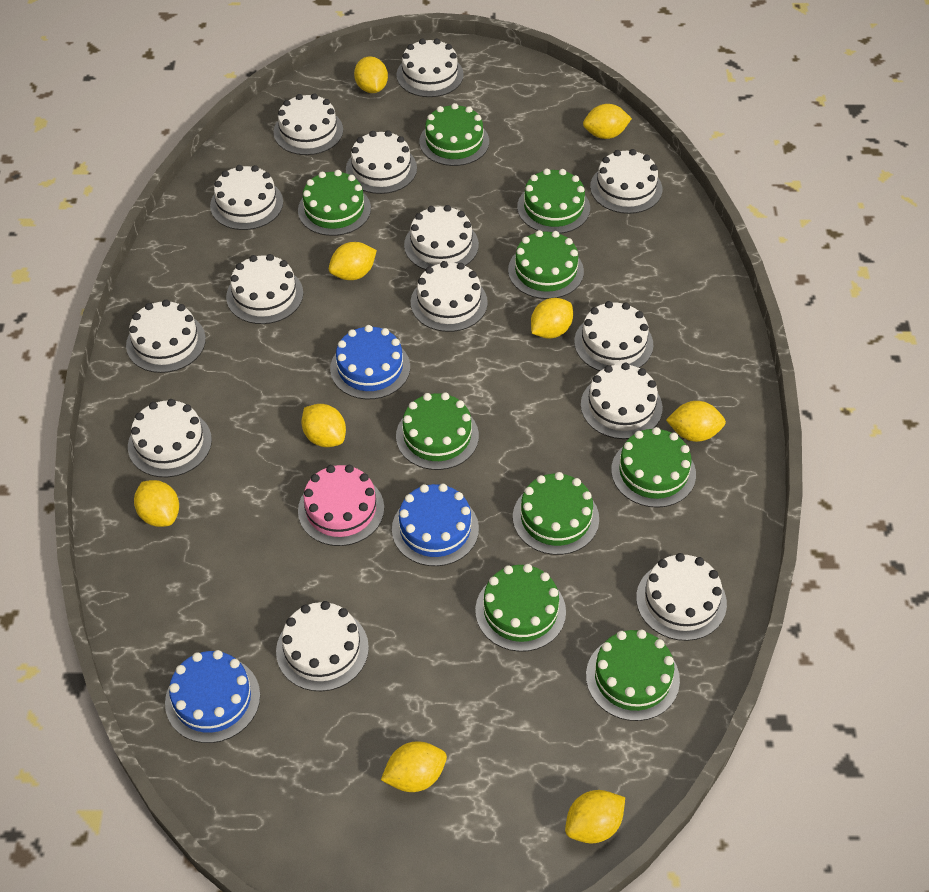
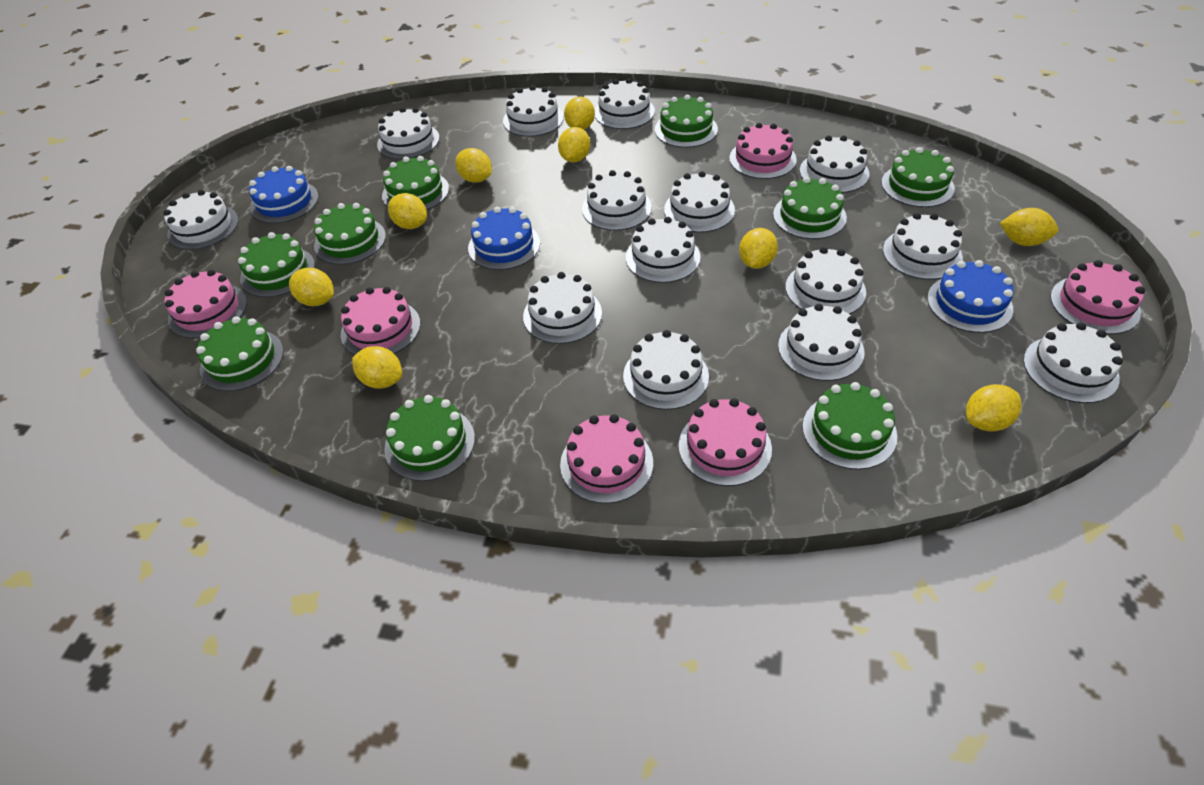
pink cake: [298,465,384,546] = 1 -> [165,270,247,338] [341,287,420,355] [560,414,653,504] [679,398,772,486] [729,123,797,179] [1050,260,1145,334] = 6

